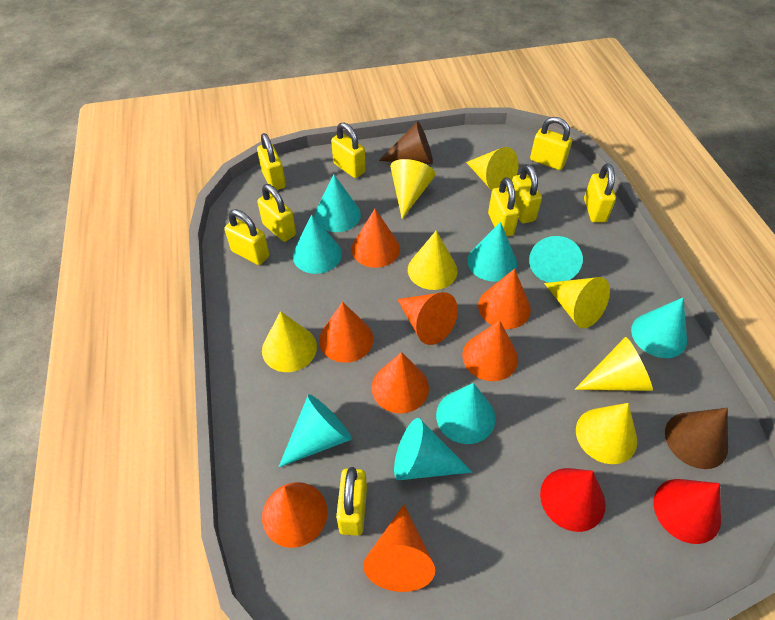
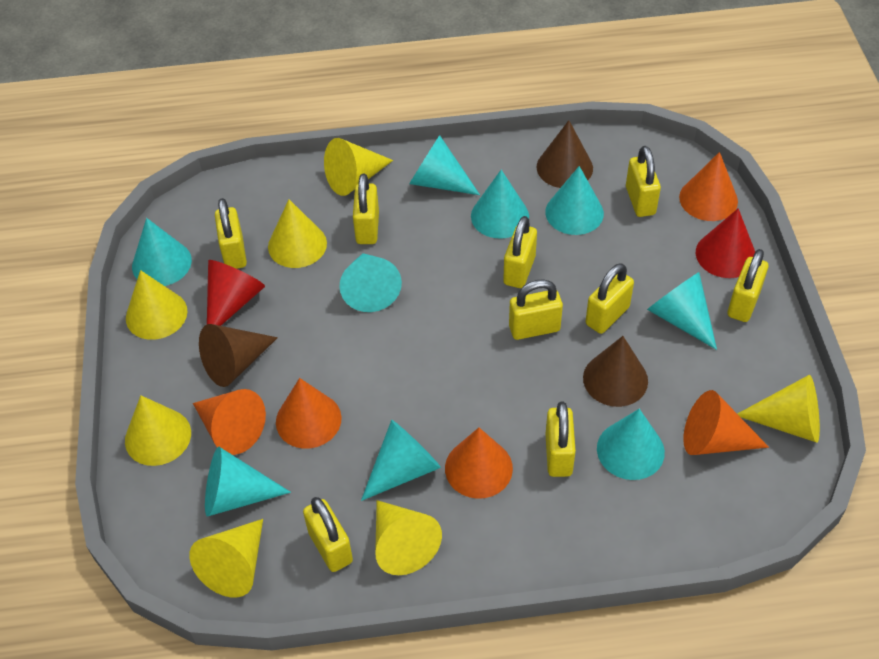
brown cone: [379,121,433,164] [665,408,728,469] = 2 -> [199,324,278,387] [537,120,593,188] [583,336,648,407] = 3
orange cone: [262,482,327,548] [319,302,373,363] [351,209,400,268] [363,505,435,592] [372,352,429,413] [397,292,458,345] [463,320,518,381] [478,269,531,329] = 8 -> [193,389,266,455] [276,378,341,449] [445,428,513,499] [679,152,738,221] [683,390,769,455] = 5
turquoise cone: [279,394,352,467] [293,214,342,274] [314,174,361,232] [394,418,472,480] [436,383,495,444] [467,222,517,282] [529,236,583,283] [631,298,687,358] = 8 -> [132,218,192,286] [205,447,291,516] [339,253,402,312] [361,420,441,501] [409,135,480,195] [471,170,529,239] [545,166,604,235] [597,409,665,480] [647,272,717,350] = 9

